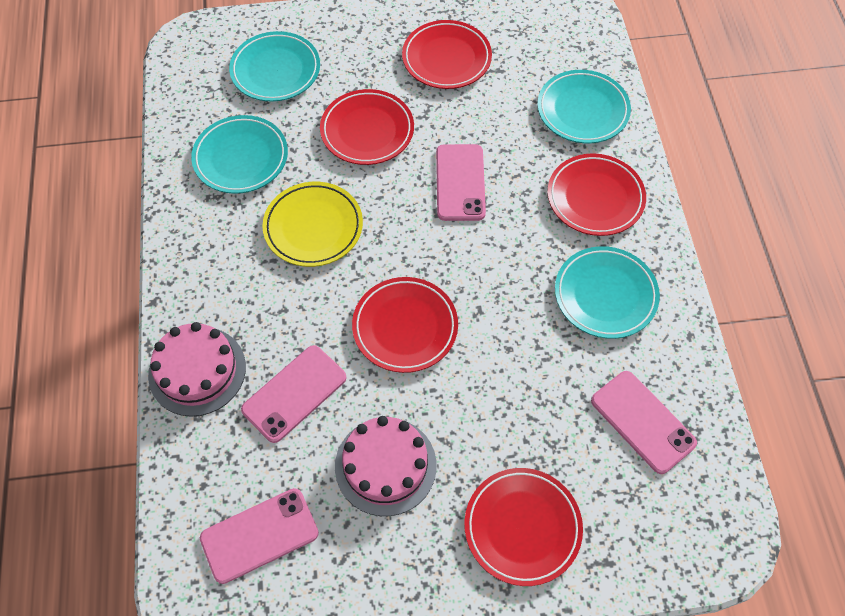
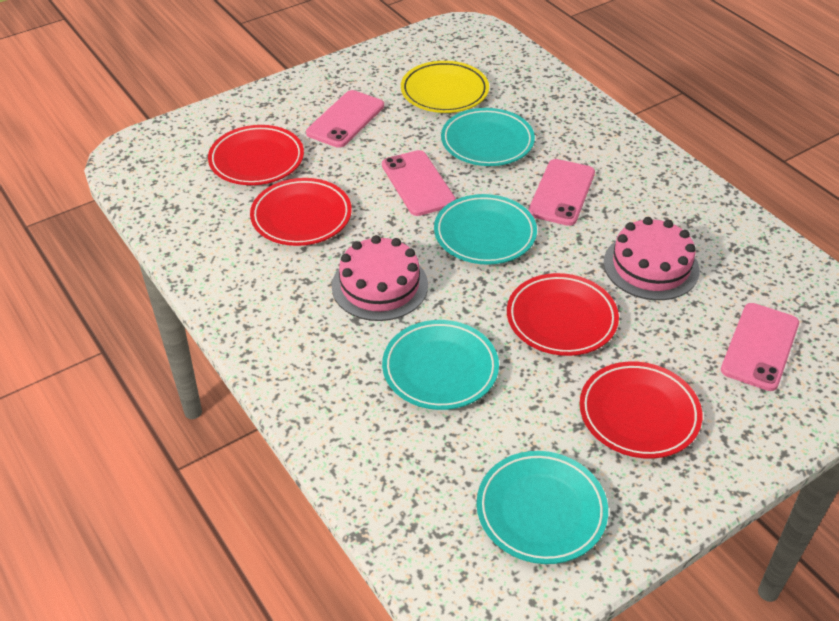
red plate: [320,89,414,165] [352,277,458,373] [402,20,492,89] [464,468,583,586] [547,153,646,236] = 5 -> [208,125,304,185] [250,178,352,246] [507,273,619,356] [580,361,702,459] = 4

